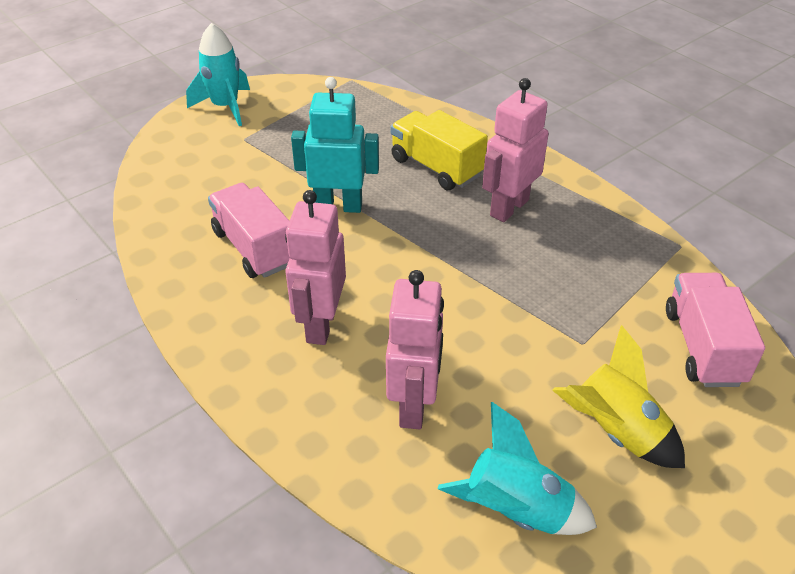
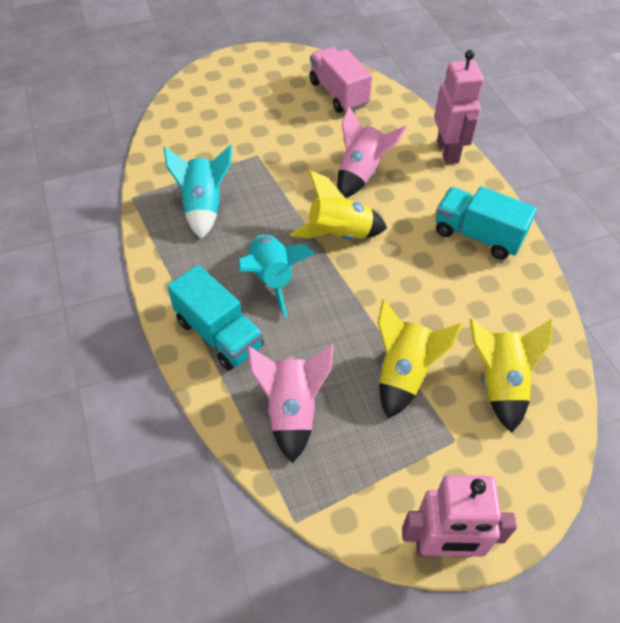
pink robot: [285,190,346,345] [386,270,444,430] [482,78,549,222] = 3 -> [402,475,517,557] [434,50,484,164] = 2
pink rocket: none = 0 -> [248,345,334,463] [337,106,407,198] = 2
pink truck: [208,183,290,278] [666,273,765,387] = 2 -> [309,47,372,113] = 1
turquoise robot: [291,77,379,213] = 1 -> none = 0
turquoise truck: none = 0 -> [167,265,263,371] [436,186,537,260] = 2
yellow rocket: [552,325,685,468] = 1 -> [290,170,387,240] [378,300,463,419] [469,319,553,433] = 3
yellow truck: [390,110,488,190] = 1 -> none = 0

